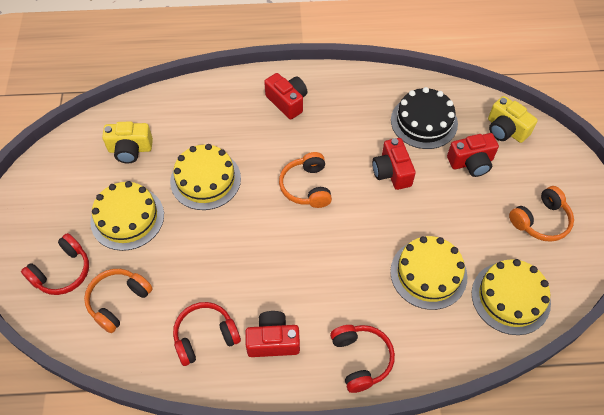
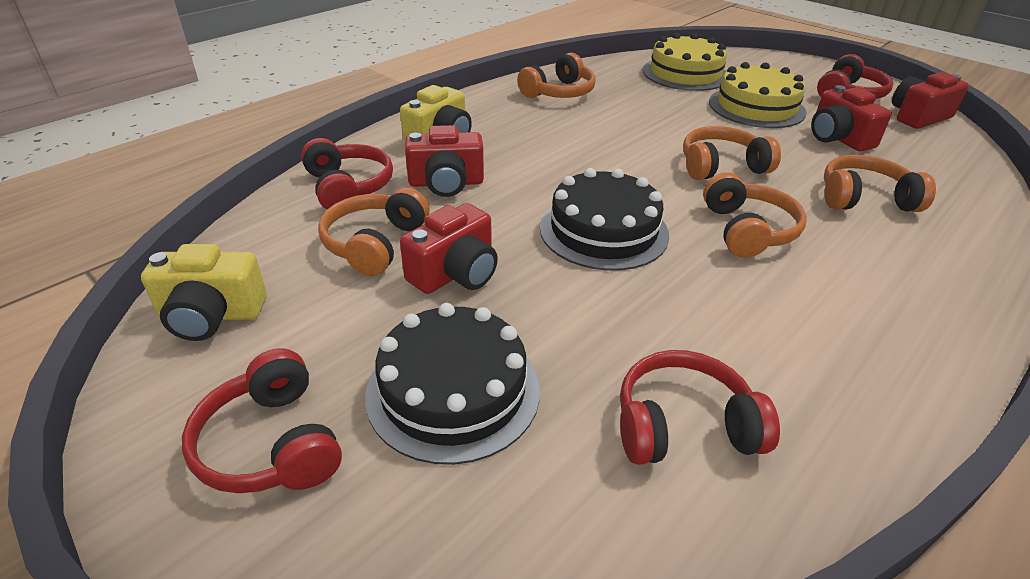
black cake: [391,87,458,149] = 1 -> [365,303,540,465] [540,168,669,271] = 2
orange headphones: [84,269,153,333] [279,152,332,208] [509,186,574,242] = 3 -> [318,187,430,276] [517,53,596,98] [683,126,781,180] [703,172,807,258] [824,155,936,212] = 5
red headphones: [21,233,89,295] [173,302,241,366] [330,325,395,393] = 3 -> [182,348,342,493] [301,138,393,209] [620,350,780,465] [817,54,894,99] = 4
yellow cake: [90,181,164,251] [170,144,241,210] [390,236,467,310] [472,259,551,335] = 4 -> [643,33,727,91] [709,62,807,128] = 2

